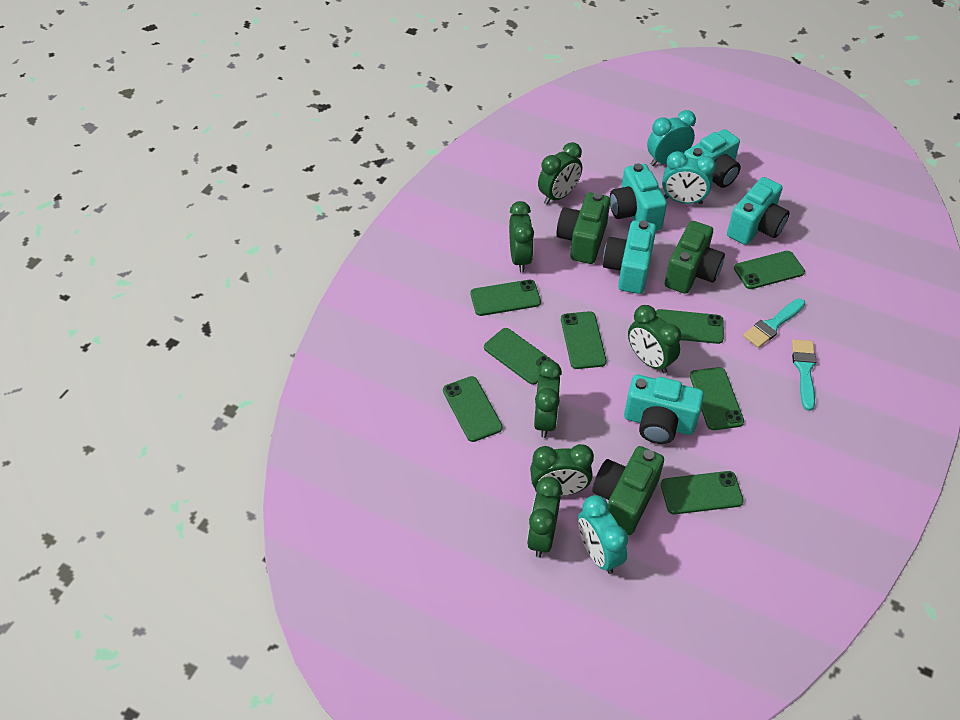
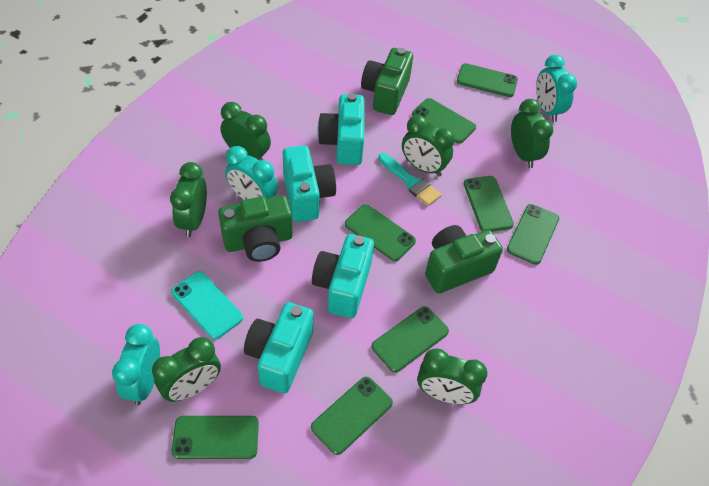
turquoise brush: [743,299,805,348] [792,339,817,411] = 2 -> [378,153,441,206] = 1
turquoise camera: [603,220,656,294] [610,163,667,231] [624,375,704,444] [684,129,741,188] [727,177,790,245] = 5 -> [244,302,314,393] [283,146,336,222] [312,234,374,318] [318,93,365,165] = 4
turquoise phone: none = 0 -> [171,271,243,340] = 1

